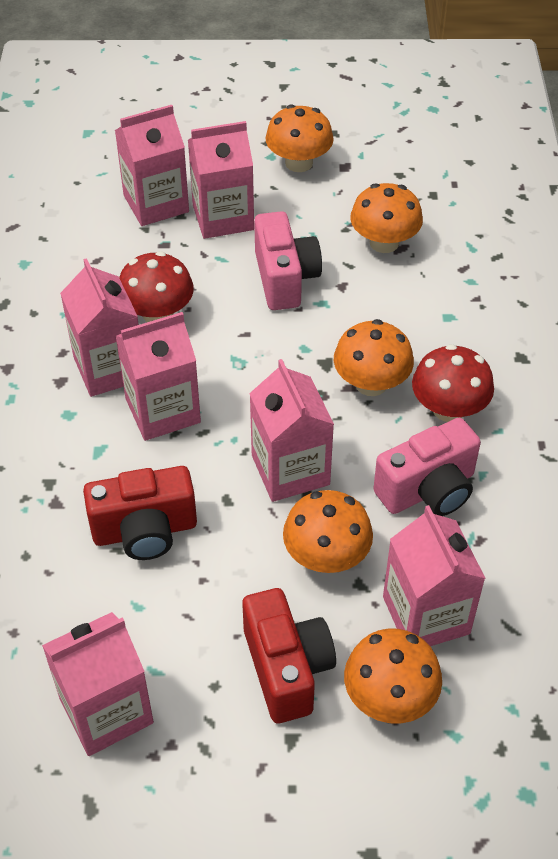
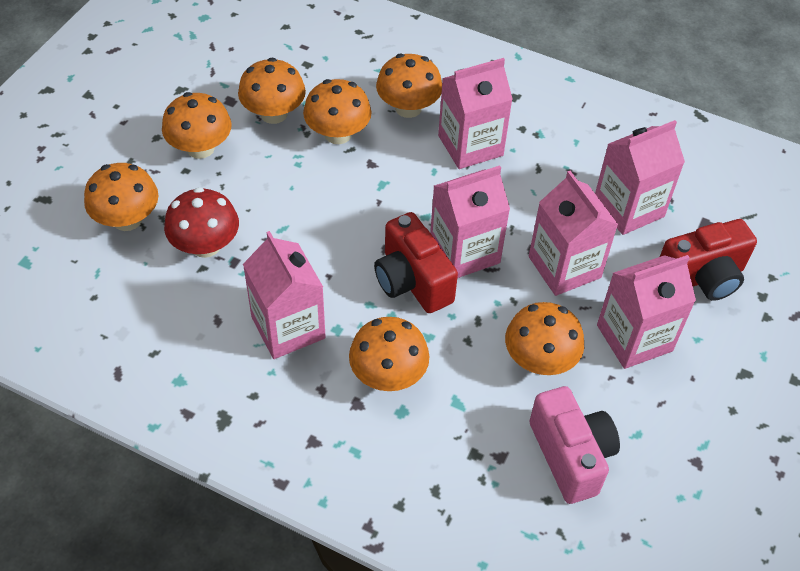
orange mushroom: [265,104,334,172] [283,490,373,573] [334,319,414,396] [344,629,442,724] [350,183,423,253] = 5 -> [84,163,158,231] [162,92,232,159] [238,57,306,124] [303,79,371,144] [349,317,429,391] [376,53,442,118] [505,302,584,375] = 7
pink camera: [254,211,322,310] [373,418,481,516] = 2 -> [530,386,620,504] = 1
pink carton: [42,612,154,756] [60,258,139,397] [115,105,189,226] [116,312,201,441] [188,121,254,239] [249,359,334,502] [383,505,486,646] = 7 -> [243,231,326,359] [430,165,510,278] [438,58,513,169] [529,171,618,296] [595,120,685,235] [597,255,696,369] = 6
red mushroom: [119,251,194,322] [412,344,494,422] = 2 -> [164,187,239,258] = 1

